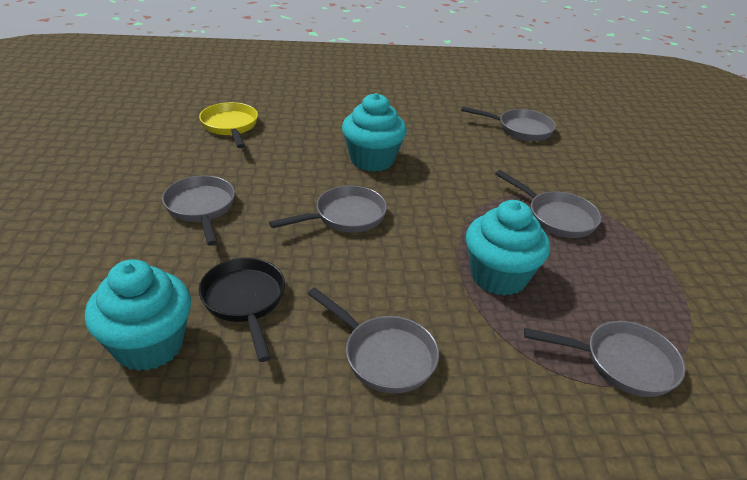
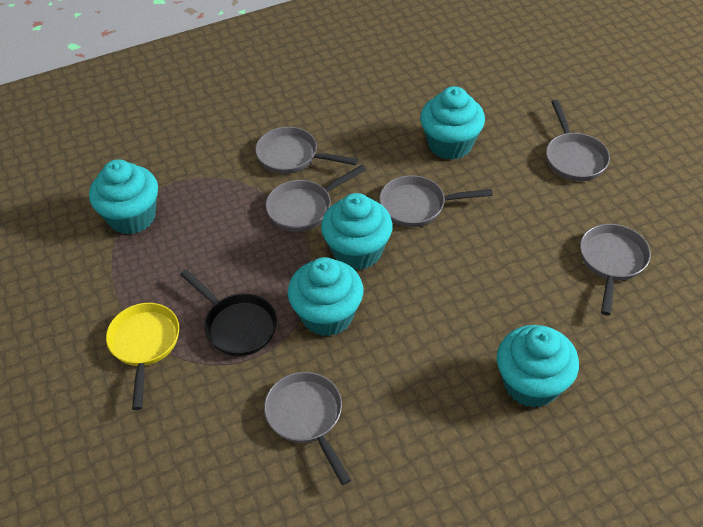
turquoise cupcake: [85,259,191,371] [342,93,407,172] [466,200,550,296] = 3 -> [89,159,158,234] [288,257,363,336] [321,193,393,270] [420,86,485,160] [497,325,579,408] = 5

